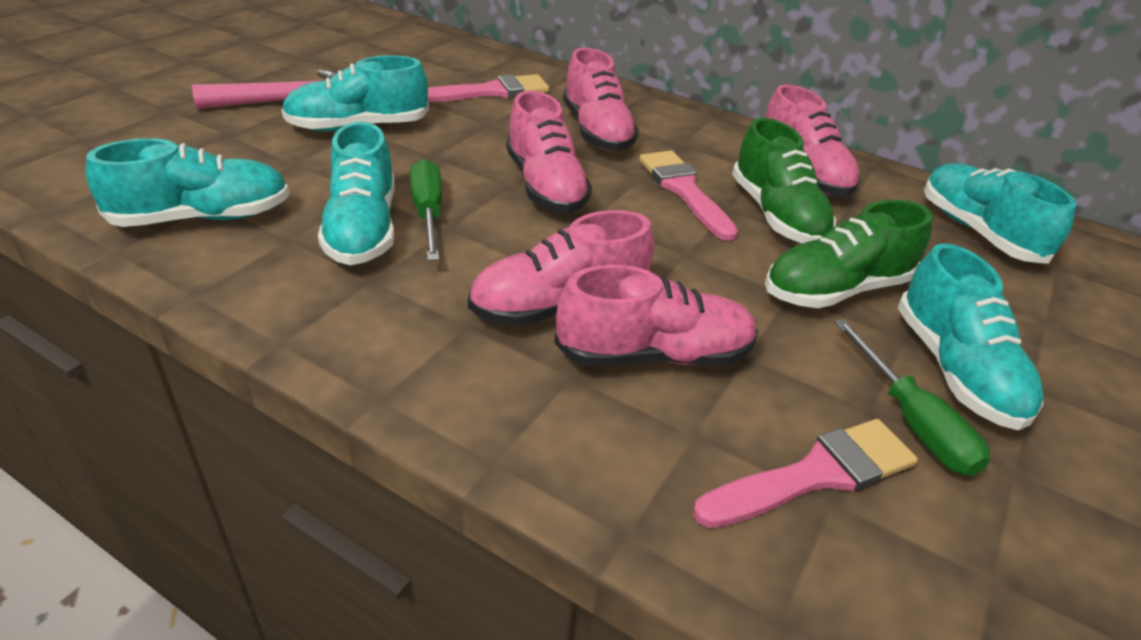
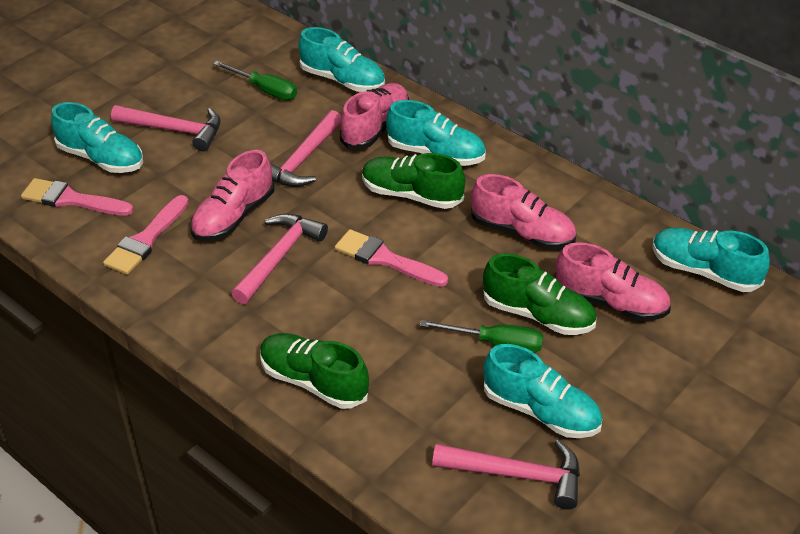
green shoe: [732,118,836,243] [765,200,933,308] = 2 -> [260,333,369,409] [362,153,465,209] [483,253,596,335] = 3
pink hammer: [192,70,338,109] = 1 -> [111,105,221,151] [231,214,328,304] [270,110,341,187] [432,440,580,510] = 4
pink shoe: [468,210,654,326] [506,91,592,213] [554,265,758,367] [563,48,639,151] [765,85,860,197] = 5 -> [190,150,275,241] [340,83,409,149] [471,174,576,249] [554,242,671,321] = 4

